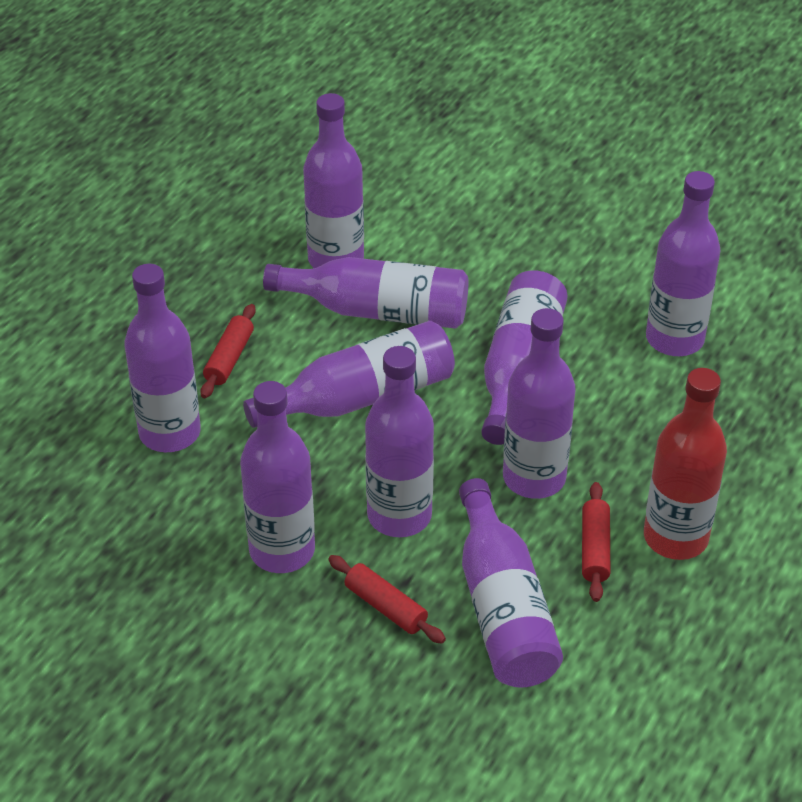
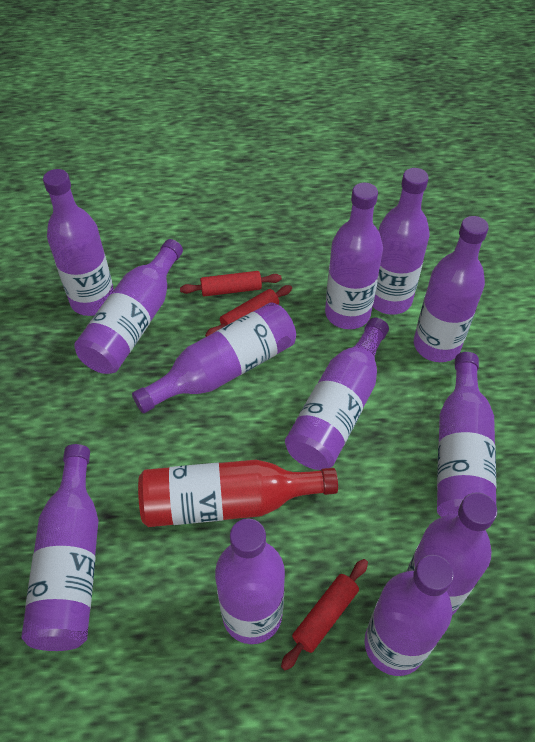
purple bottle: [124,264,201,452] [240,381,315,573] [243,321,455,428] [263,257,468,329] [303,93,364,268] [365,346,434,537] [459,478,563,688] [481,271,568,445] [503,308,575,499] [646,171,721,356] = 10 -> [21,444,98,651] [43,169,114,316] [74,239,183,374] [132,302,296,413] [215,518,285,644] [285,318,389,470] [325,183,383,329] [364,555,454,676] [373,168,430,315] [406,492,497,615] [414,216,489,362] [437,352,497,517] = 12

